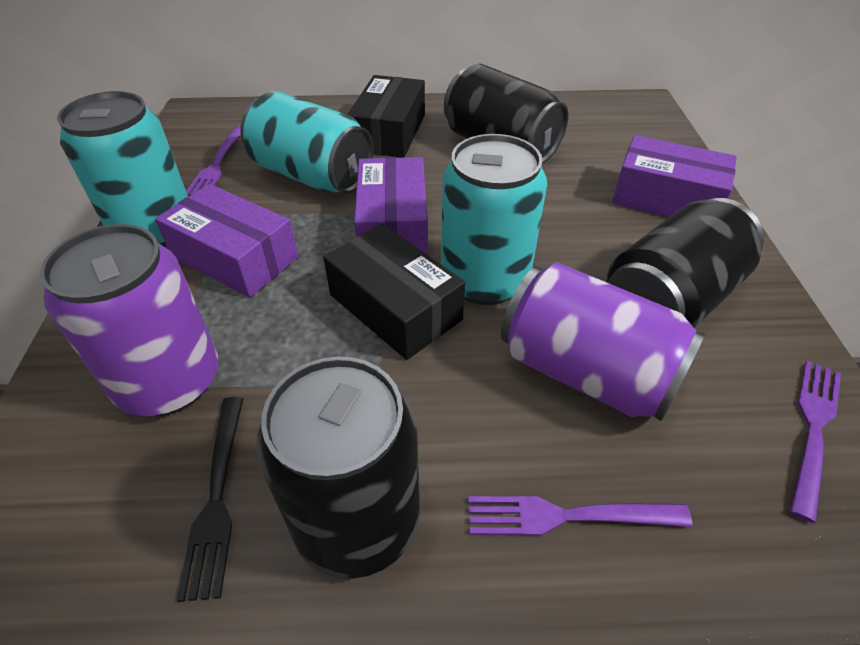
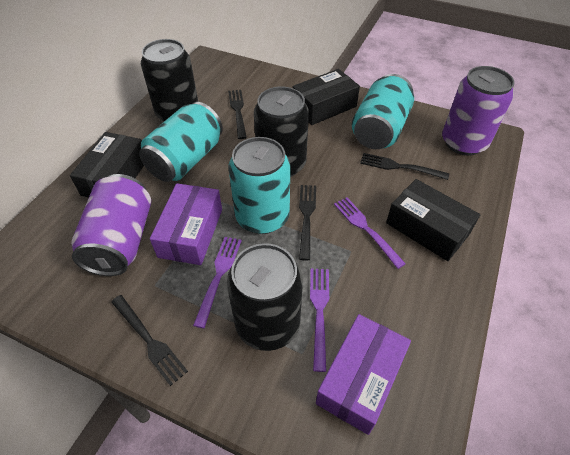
black box: [323,224,465,360] [347,75,425,158] = 2 -> [70,132,144,198] [292,69,360,125] [386,179,480,261] = 3
black fork: [177,397,244,602] = 1 -> [111,295,188,386] [228,90,247,139] [299,185,316,261] [360,153,449,180] = 4
purple box: [155,184,298,297] [354,157,428,255] [612,135,737,217] = 3 -> [150,183,222,265] [316,314,411,435] = 2

